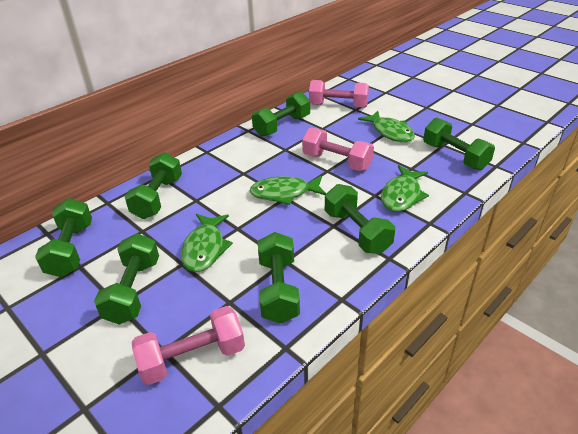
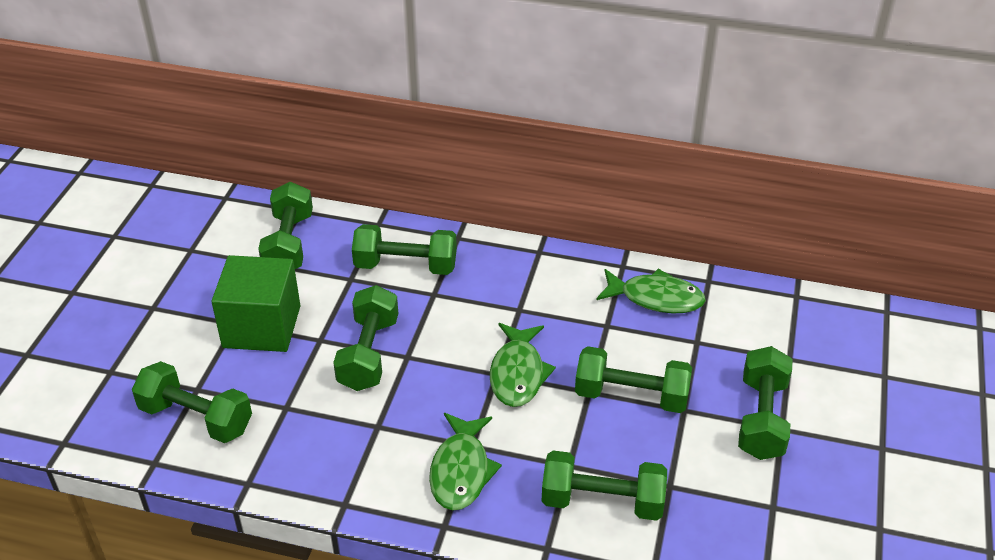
green cube: none = 0 -> [211,255,300,352] = 1
green fish: [181,214,233,272] [249,176,326,205] [358,111,415,142] [381,165,429,212] = 4 -> [429,413,502,510] [490,323,556,407] [597,269,706,313] = 3
pink dumbbell: [132,306,245,385] [302,127,374,171] [309,80,369,108] = 3 -> none = 0

